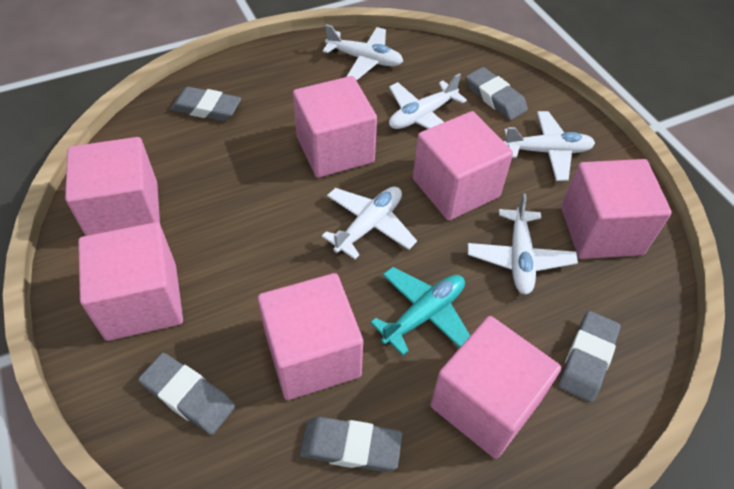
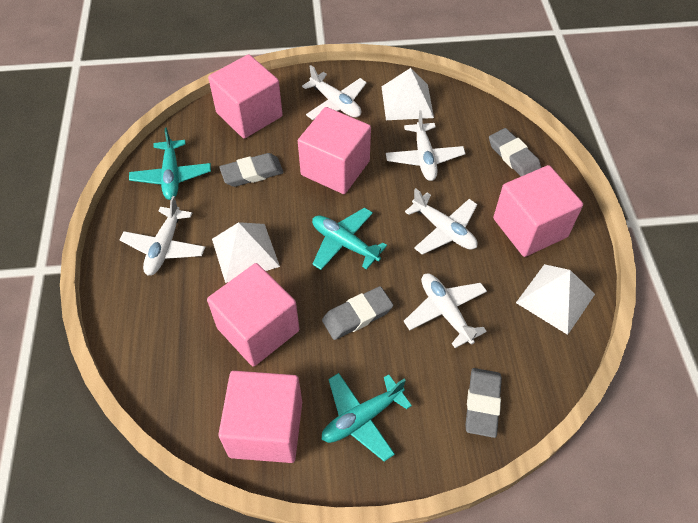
grey eraser: [138,353,235,435] [171,87,241,121] [300,417,402,472] [466,67,528,120] [558,311,620,402] = 5 -> [219,153,284,187] [322,286,393,340] [465,368,502,438] [489,128,541,176] = 4
pink cube: [65,137,160,236] [78,222,183,341] [258,273,363,400] [293,76,377,178] [413,111,513,221] [430,316,561,459] [561,159,672,259] = 7 -> [207,263,299,367] [208,54,283,139] [218,371,302,463] [298,107,371,194] [493,165,583,257] = 5
turquoise plane: [370,267,470,355] = 1 -> [129,128,211,200] [312,207,387,270] [322,373,412,461] = 3
white pyramid: none = 0 -> [212,222,280,283] [382,68,434,120] [516,264,595,335] = 3

